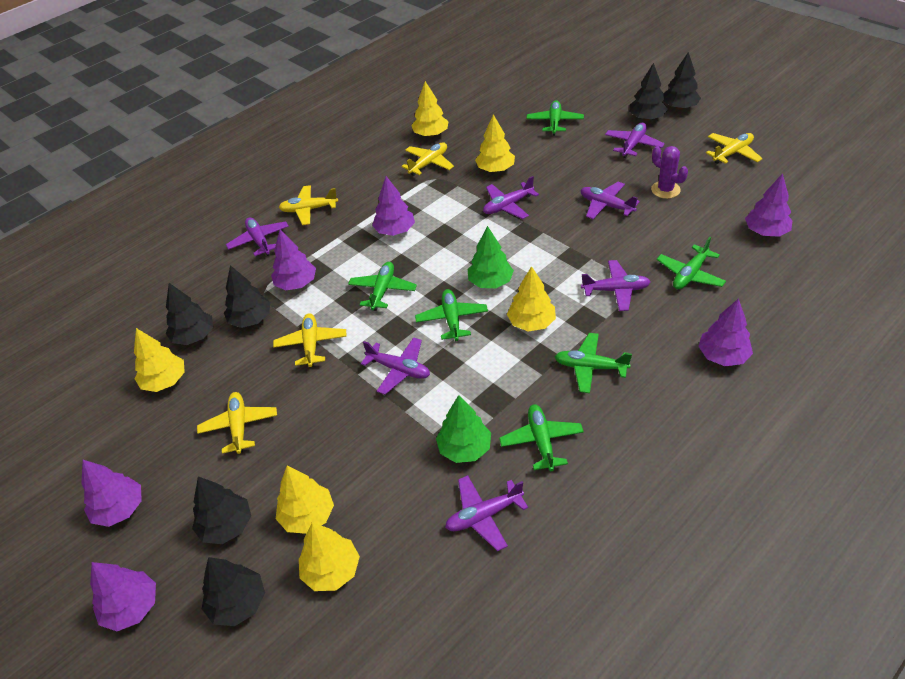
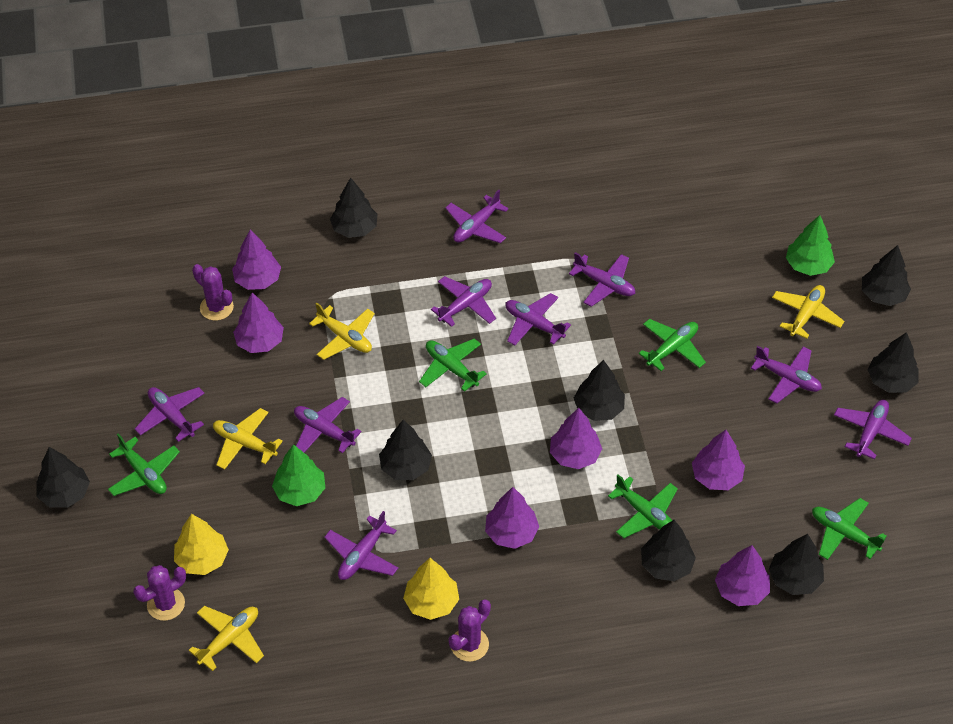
black tree: [165,283,213,345] [192,476,251,544] [202,557,265,626] [224,265,270,328] [629,63,668,121] [663,52,701,110] = 6 -> [36,447,90,508] [330,177,377,238] [379,420,432,480] [574,360,625,421] [641,520,696,581] [769,534,824,595] [862,245,911,306] [868,332,919,393] = 8
green plane: [348,262,417,311] [415,289,488,341] [499,404,584,471] [526,100,584,136] [555,333,632,393] [657,237,726,289] = 6 -> [108,433,180,496] [419,338,487,392] [608,474,678,538] [639,319,706,371] [812,498,887,560] = 5
purple cactus: [651,146,688,199] = 1 -> [133,565,186,621] [192,264,234,321] [448,599,491,662] = 3
purple plane: [226,217,289,256] [361,337,430,395] [445,475,528,551] [483,176,539,219] [581,182,640,219] [581,260,651,311] [605,123,665,158] = 7 -> [135,387,205,442] [294,397,362,453] [324,511,398,580] [431,276,496,327] [445,190,508,243] [505,293,571,345] [569,252,635,307] [751,346,822,403] [834,400,912,459] = 9
yellow plane: [197,392,277,454] [273,313,347,367] [279,185,338,225] [401,142,454,176] [706,133,763,164] = 5 -> [189,606,264,671] [213,408,283,470] [309,303,375,360] [772,285,844,339] = 4
yellow tree: [134,328,185,392] [276,466,334,534] [299,522,360,591] [411,81,449,137] [475,114,515,172] [507,266,556,332] = 6 -> [174,514,229,575] [403,558,459,620] = 2

